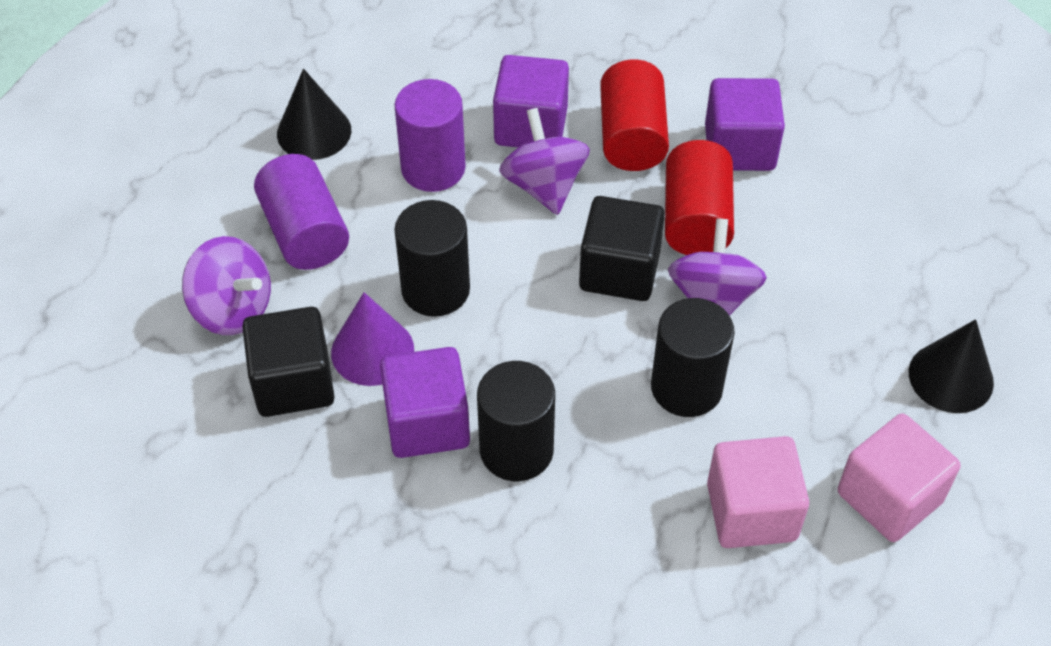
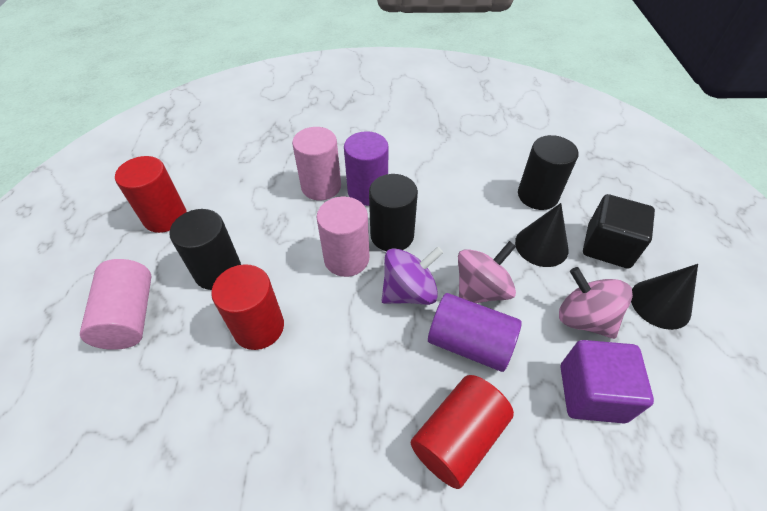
black cube: [242,307,335,417] [579,196,665,301] = 2 -> [583,194,655,269] = 1
pink cube: [707,436,809,548] [838,413,961,542] = 2 -> none = 0
pink cylinder: none = 0 -> [80,259,152,350] [292,127,341,200] [317,197,369,277] = 3
pink spinning top: none = 0 -> [458,241,516,303] [559,267,633,339] = 2
purple cone: [331,292,414,386] = 1 -> none = 0
purple cube: [380,347,470,458] [493,55,569,148] [705,78,785,171] = 3 -> [561,340,654,423] = 1
purple spinning top: [182,236,271,335] [499,108,590,215] [668,218,767,316] = 3 -> [381,246,443,305] = 1
red cylinder: [600,60,669,171] [665,140,734,255] = 2 -> [115,156,186,233] [211,264,284,350] [411,375,514,489] = 3

